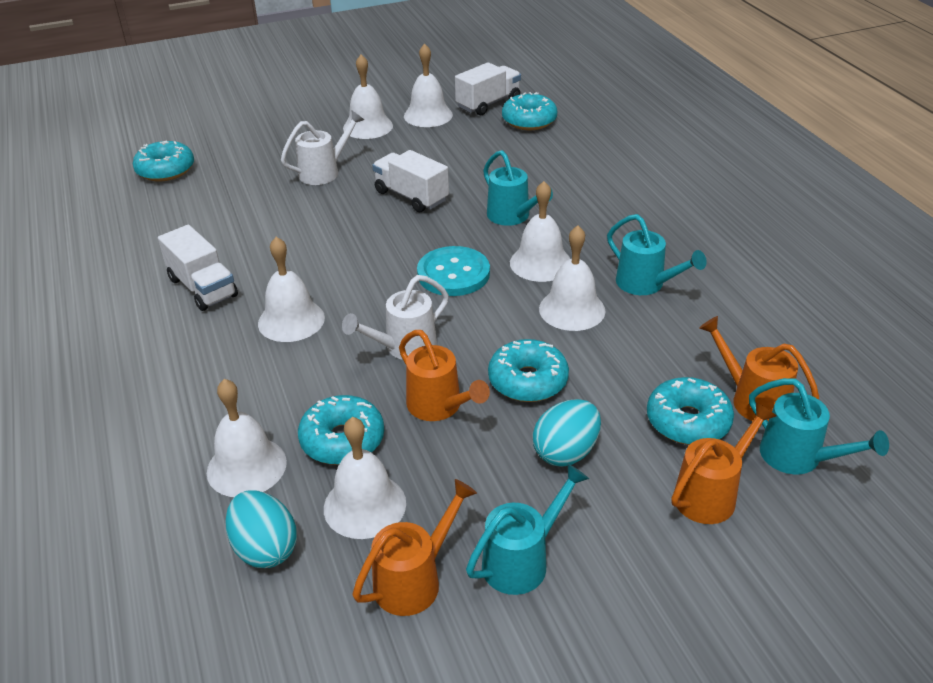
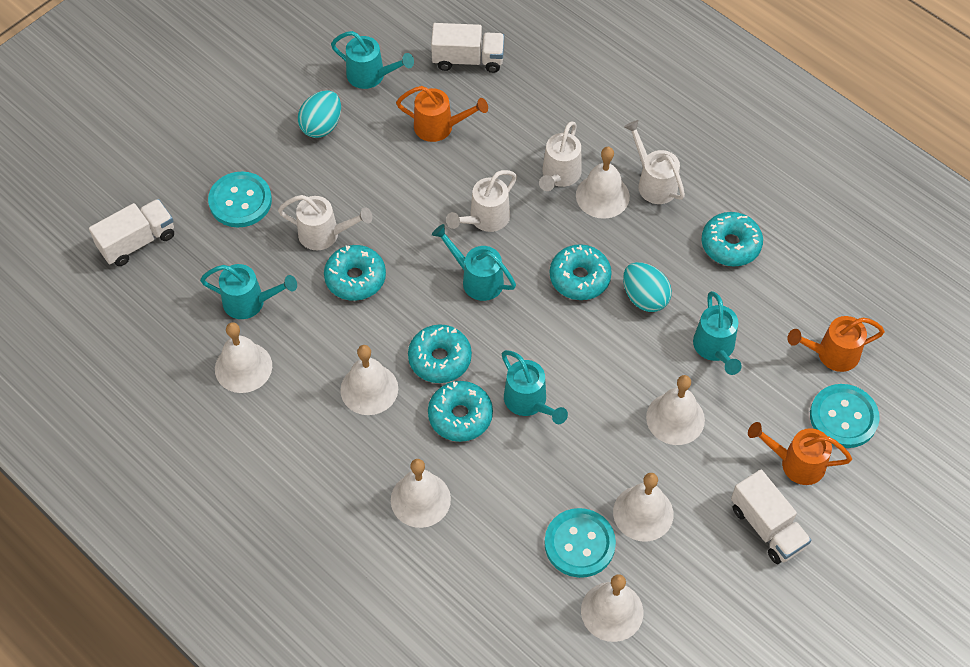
orange watering can: [353,479,477,616] [399,330,490,421] [672,402,777,524] [699,316,819,421] = 4 -> [396,86,488,142] [748,422,852,485] [788,316,885,372] = 3
turquoise button: [417,246,490,296] = 1 -> [208,171,272,227] [544,508,616,578] [810,384,880,448] = 3
turquoise watering can: [466,464,589,595] [483,150,553,226] [607,214,707,295] [749,378,889,474] = 4 -> [200,264,297,319] [331,31,414,89] [432,224,516,301] [502,350,568,424] [693,291,742,375] = 5
white watering can: [281,111,364,185] [342,275,449,360] = 2 -> [278,195,372,250] [446,170,517,232] [539,121,582,191] [624,120,685,204] = 4

